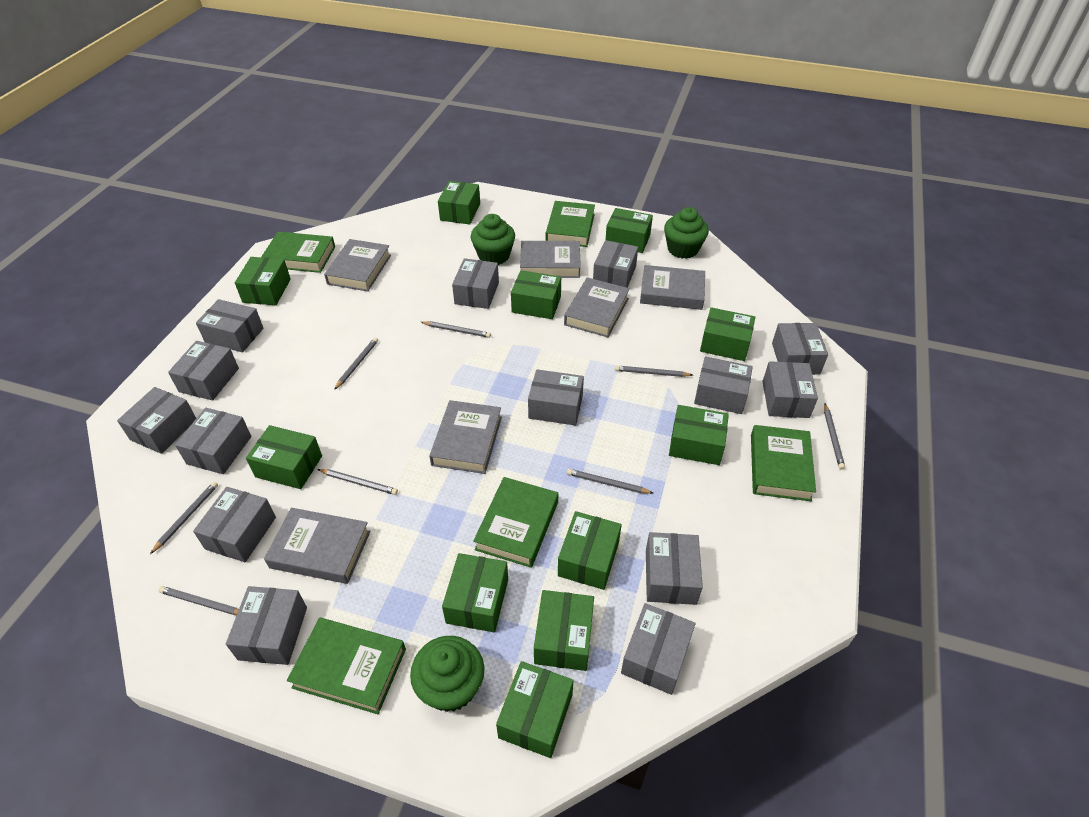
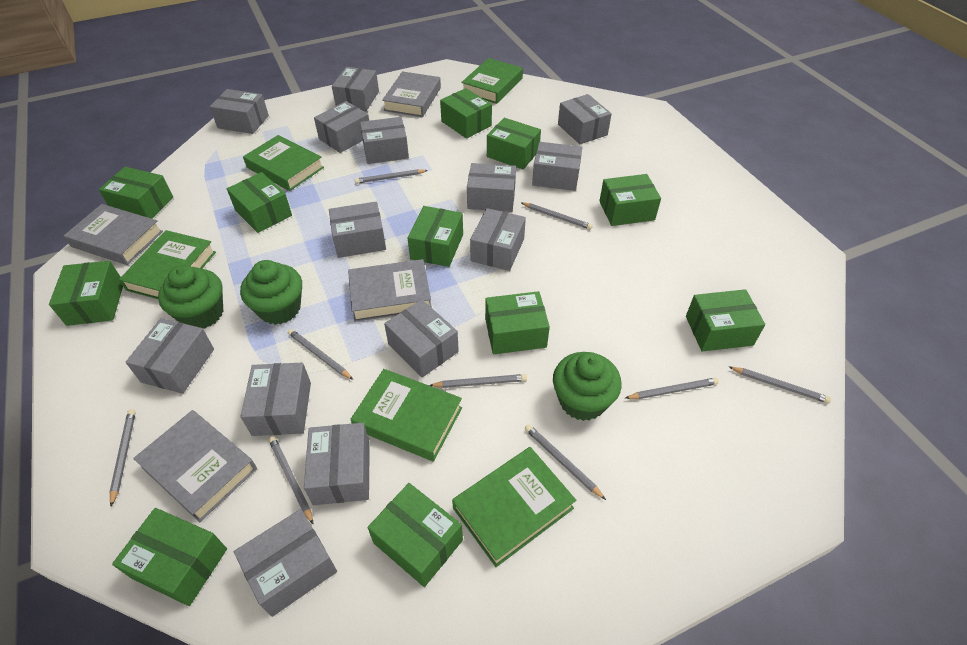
grey book: [264,508,370,584] [324,239,391,291] [429,400,502,474] [520,241,581,278] [564,277,630,337] [640,265,705,310] = 6 -> [64,204,163,265] [133,410,257,522] [348,259,432,322] [382,71,441,117] = 4
grey pencil: [150,482,218,554] [158,586,239,615] [317,469,398,495] [334,338,378,390] [421,321,491,338] [567,469,653,494] [615,365,692,377] [824,404,845,470] = 8 -> [110,409,136,507] [269,436,314,525] [288,329,353,380] [355,169,428,184] [429,374,527,388] [520,202,593,230] [525,424,606,500] [626,378,719,399] [729,367,831,404] = 9

